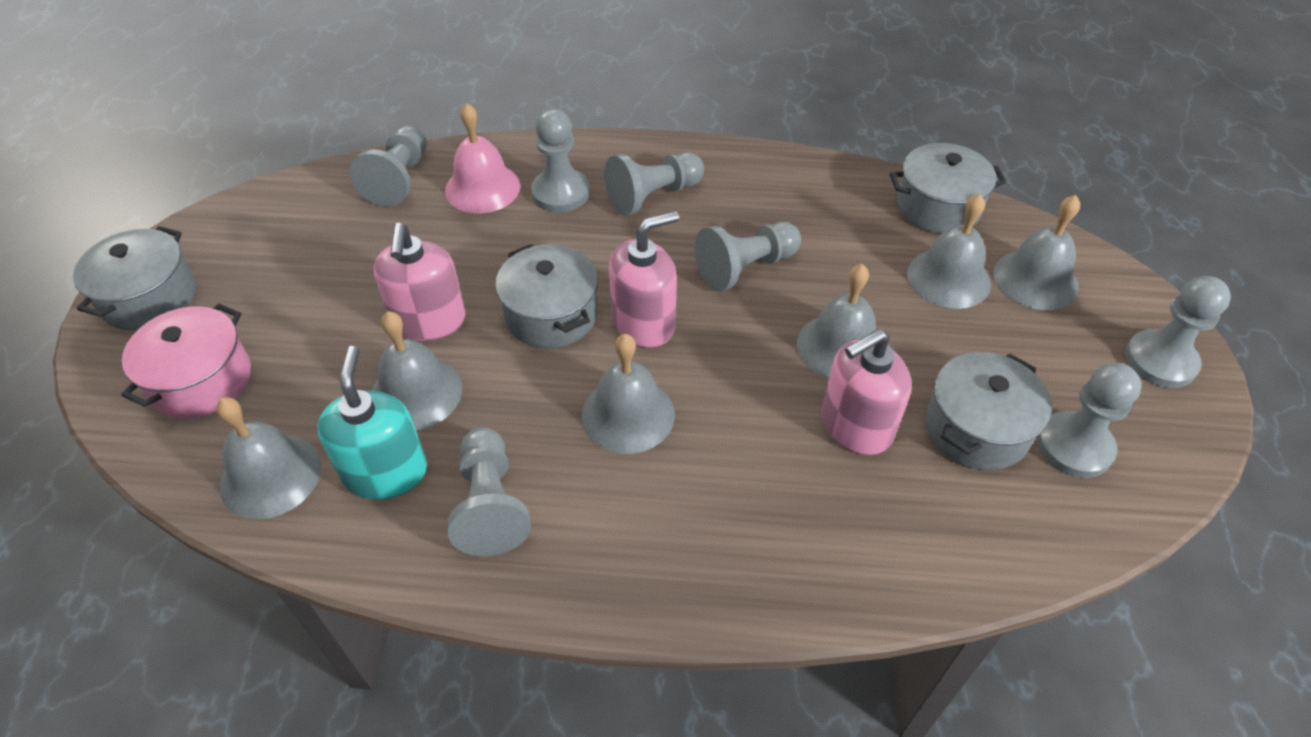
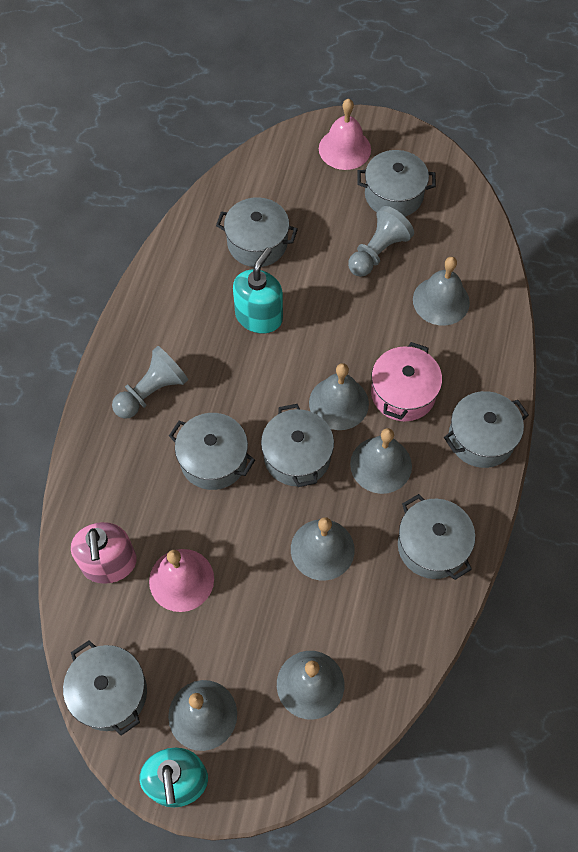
grey pawn: [350,125,427,207] [447,427,531,556] [531,109,589,212] [604,152,704,216] [695,222,801,291] [1037,363,1141,478] [1125,276,1231,388] = 7 -> [112,346,188,419] [348,206,414,277] = 2
grey pot: [73,226,196,331] [495,244,598,348] [890,143,1006,234] [926,352,1052,470] = 4 -> [63,640,147,736] [169,413,255,490] [216,197,298,267] [261,404,334,487] [357,150,436,217] [398,494,475,580] [444,391,529,468] = 7
pink bell: [445,103,521,213] = 1 -> [149,549,214,612] [319,99,371,170] = 2
pink soap dispenser: [374,223,466,341] [609,211,679,348] [822,329,912,455] = 3 -> [71,522,137,584] = 1
turquoise soap dispenser: [317,346,427,500] = 1 -> [140,748,208,807] [233,248,283,333] = 2

